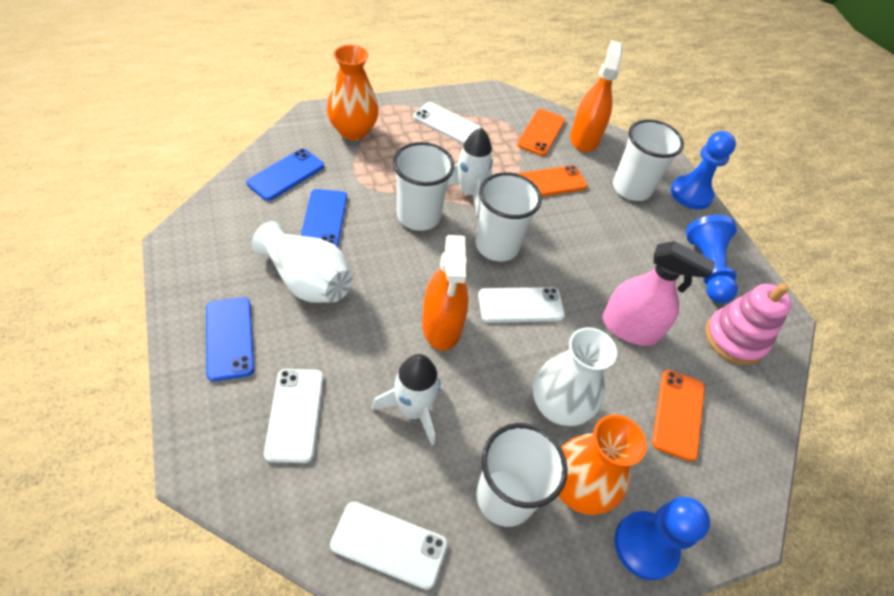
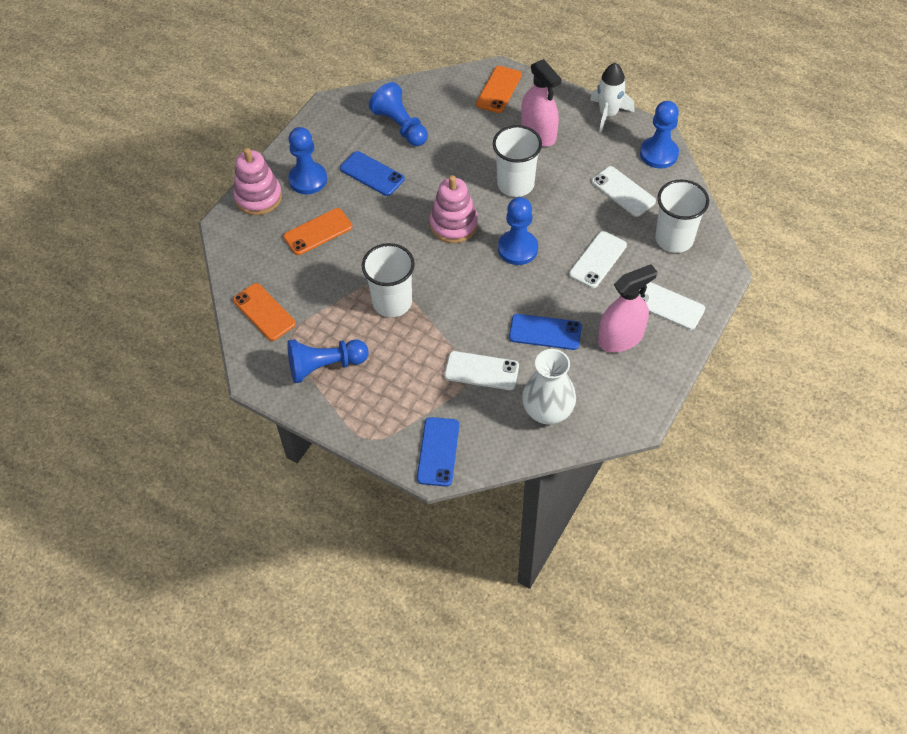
blue pawn: [614,497,710,580] [671,131,736,210] [686,215,738,303] = 3 -> [287,339,369,383] [288,127,327,194] [369,82,428,146] [498,197,538,265] [640,101,679,168] = 5
orange spray bottle: [422,235,469,351] [570,40,623,152] = 2 -> none = 0
orange vase: [327,45,379,141] [559,414,647,515] = 2 -> none = 0
pink spray bottle: [602,241,715,346] = 1 -> [521,59,562,146] [598,264,657,352] = 2
pink stacking toy: [706,283,792,365] = 1 -> [233,148,282,215] [429,175,478,243] = 2
white cup: [393,142,455,231] [475,172,542,261] [476,423,568,527] [613,119,684,201] = 4 -> [362,243,415,317] [493,125,542,197] [655,180,709,253] = 3
white rocket: [372,354,440,445] [448,128,493,216] = 2 -> [590,63,635,133] = 1
white vase: [252,221,353,303] [533,327,617,426] = 2 -> [522,349,576,425] = 1

